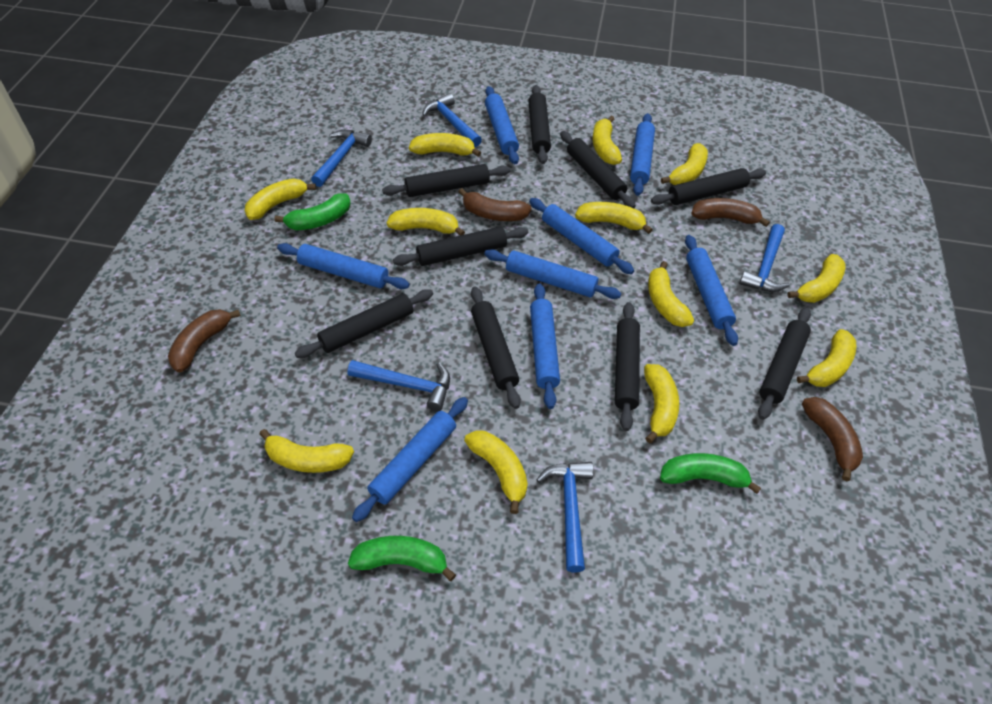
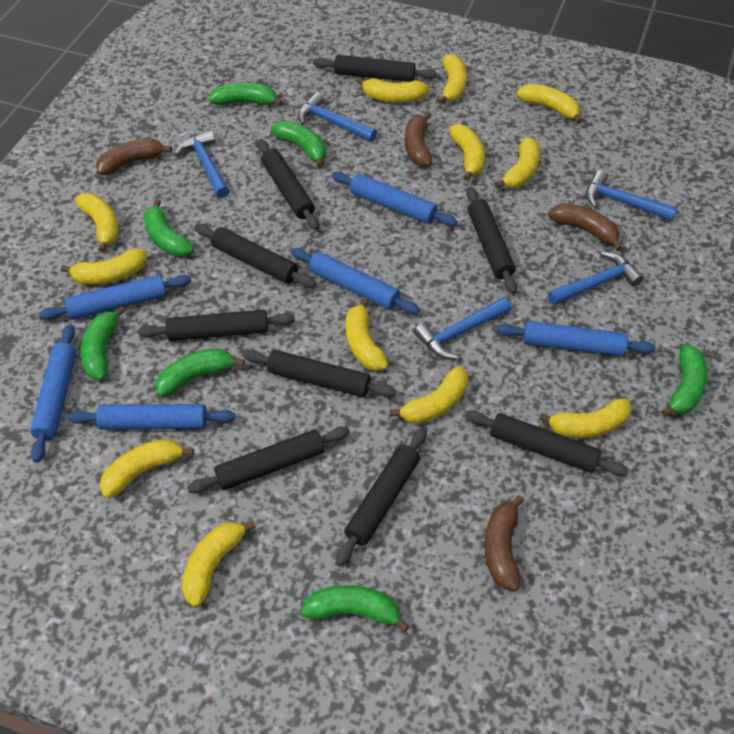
blue rolling pin: [277,243,410,289] [352,397,468,522] [484,249,621,299] [485,86,519,164] [529,198,634,274] [530,284,560,409] [630,113,655,196] [685,235,738,346] = 8 -> [30,324,76,463] [39,275,191,320] [68,404,236,429] [291,248,420,314] [332,172,458,226] [496,321,655,356] = 6
green banana: [275,193,351,230] [348,536,456,581] [660,453,761,494] = 3 -> [81,306,125,380] [144,199,194,257] [155,349,244,397] [209,83,283,106] [271,121,326,168] [301,585,409,632] [661,345,708,417] = 7

